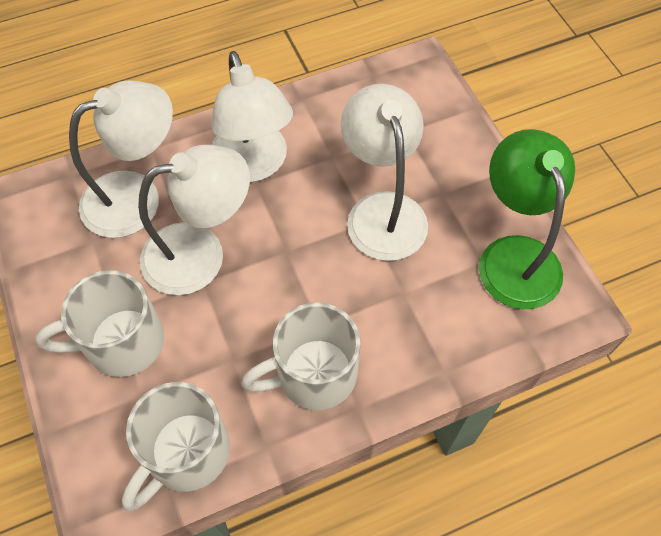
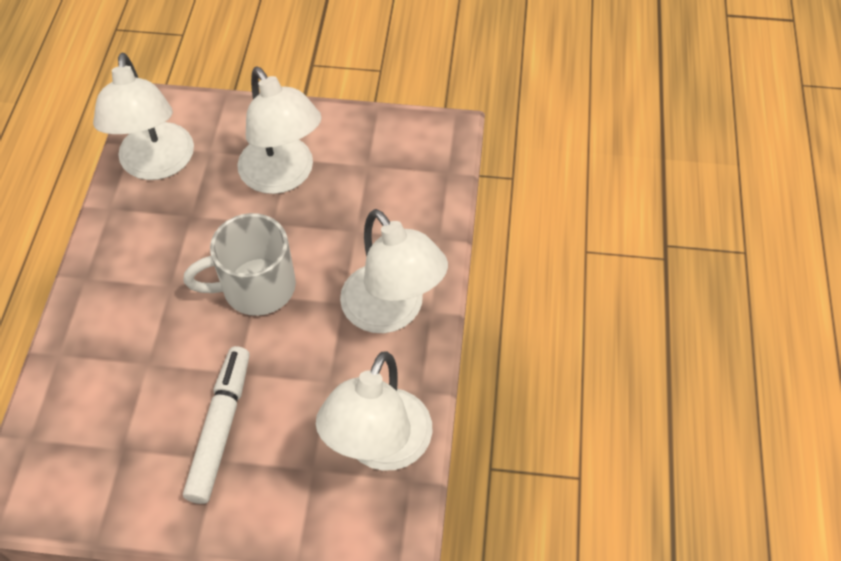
green lamp: [479,129,575,309] = 1 -> none = 0
white marker: none = 0 -> [183,346,250,504] = 1
white mug: [36,270,164,377] [122,382,230,511] [241,302,361,410] = 3 -> [183,213,296,316] = 1

